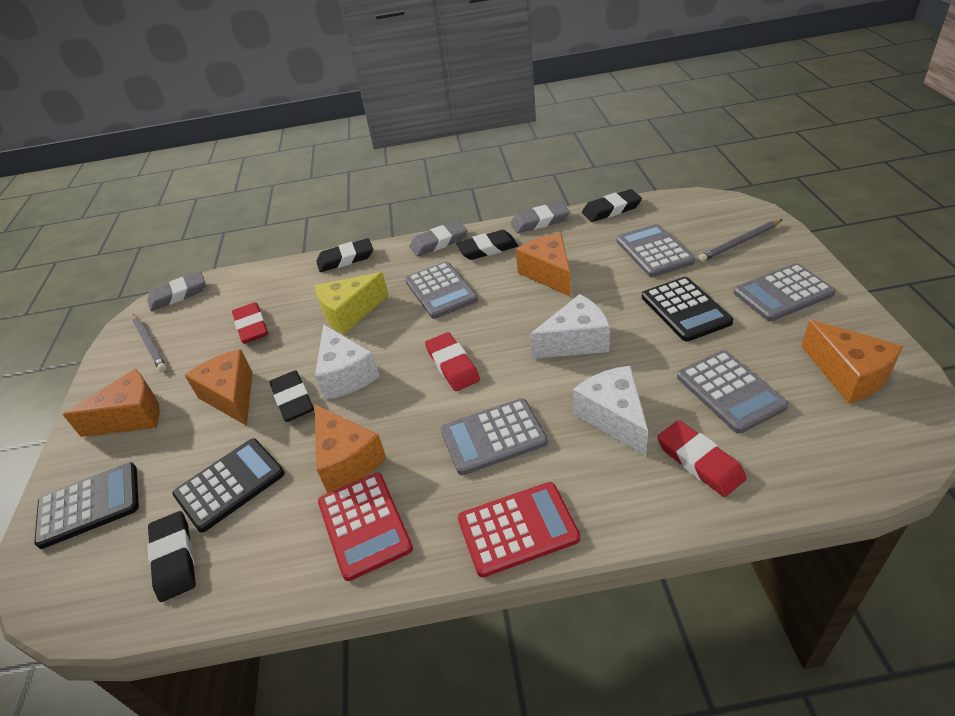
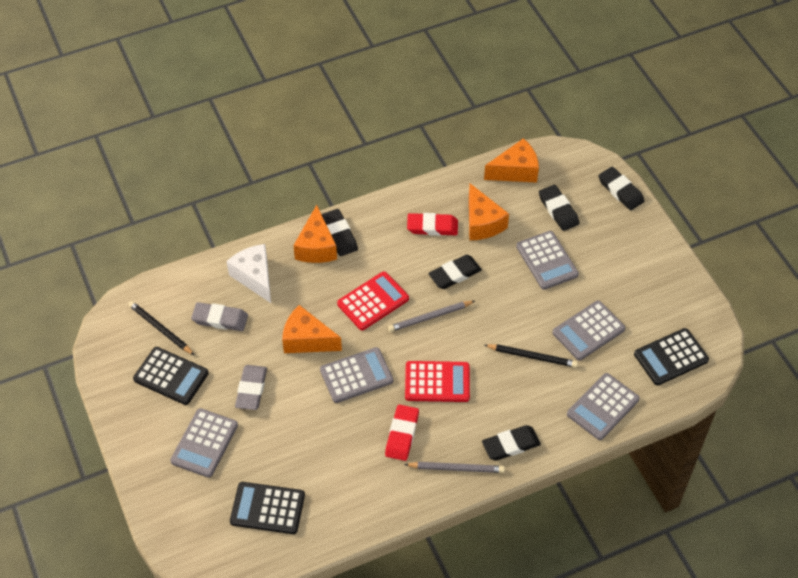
black pencil: none = 0 -> [128,301,194,355] [484,344,578,368] = 2
grey eraser: [147,272,205,311] [409,221,468,256] [511,202,570,233] = 3 -> [191,302,248,331] [235,365,267,410] = 2
orange cheese: [63,369,160,437] [185,349,253,426] [314,404,387,493] [516,233,571,297] [801,320,903,404] = 5 -> [282,305,342,353] [293,205,337,263] [469,184,509,240] [484,138,539,183] = 4
red eraser: [232,302,268,344] [425,332,480,391] [657,420,747,497] = 3 -> [385,404,419,461] [407,213,458,236] = 2
white cheese: [315,324,380,400] [530,294,610,359] [573,366,648,457] = 3 -> [226,244,271,303] = 1
yellow cheese: [315,272,389,335] = 1 -> none = 0

